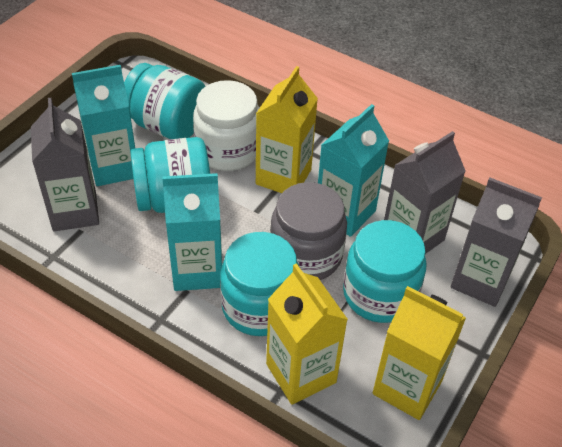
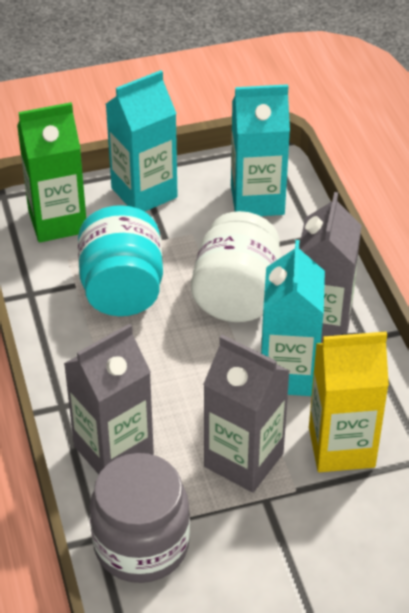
green carton: none = 0 -> [17,102,86,242] = 1
turquoise jar: [124,63,206,139] [130,137,210,213] [220,232,299,336] [343,220,427,323] = 4 -> [78,205,163,316] = 1
yellow carton: [256,66,318,193] [266,263,348,405] [373,286,466,420] = 3 -> [309,332,389,472] = 1

